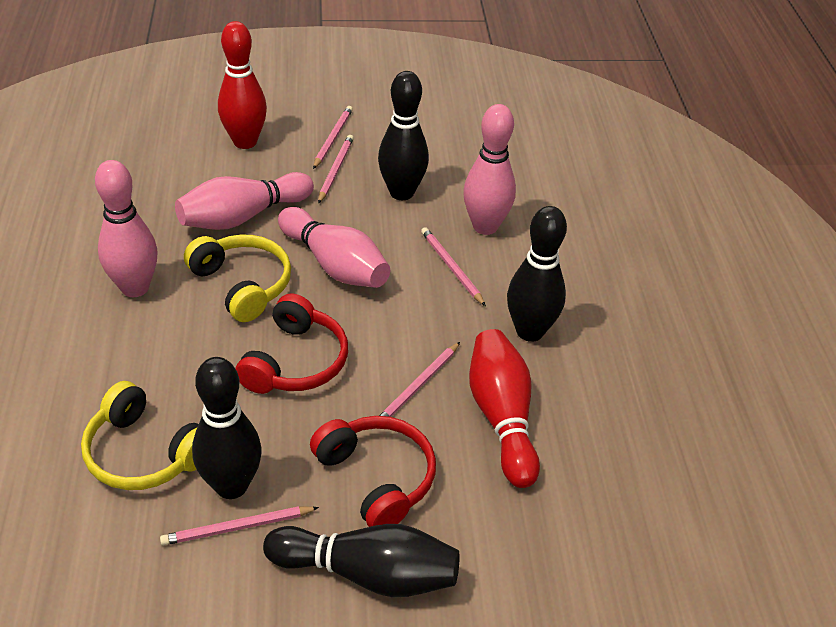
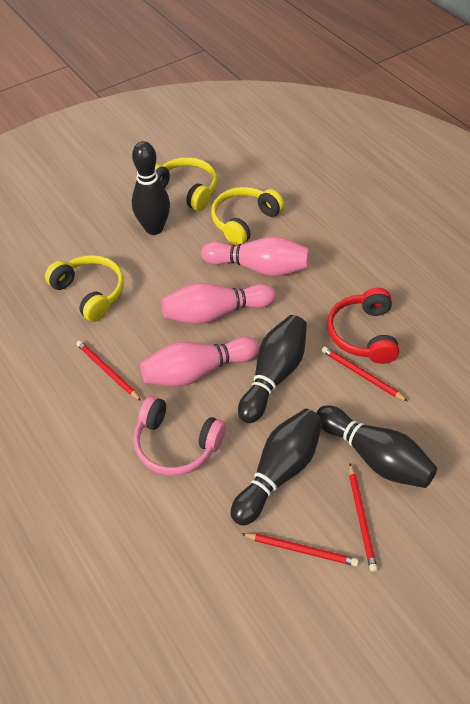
pink bowling pin: [95,160,157,297] [175,172,314,230] [278,207,390,288] [463,104,516,235] = 4 -> [140,337,259,387] [162,283,276,324] [201,236,310,276] = 3
pink headphones: none = 0 -> [133,396,226,475] = 1
pink pencil: [160,506,319,546] [313,106,353,169] [318,135,354,204] [379,342,460,417] [421,227,486,306] = 5 -> none = 0
red bowling pin: [218,21,267,149] [469,329,540,488] = 2 -> none = 0
red headphones: [235,294,348,394] [310,416,436,527] = 2 -> [327,288,399,364] = 1
red pencil: none = 0 -> [76,341,141,401] [241,533,358,566] [322,346,408,401] [349,464,377,572] = 4
yellow headphones: [81,381,199,490] [184,234,291,322] = 2 -> [45,255,124,322] [155,157,217,211] [211,187,284,246] = 3

